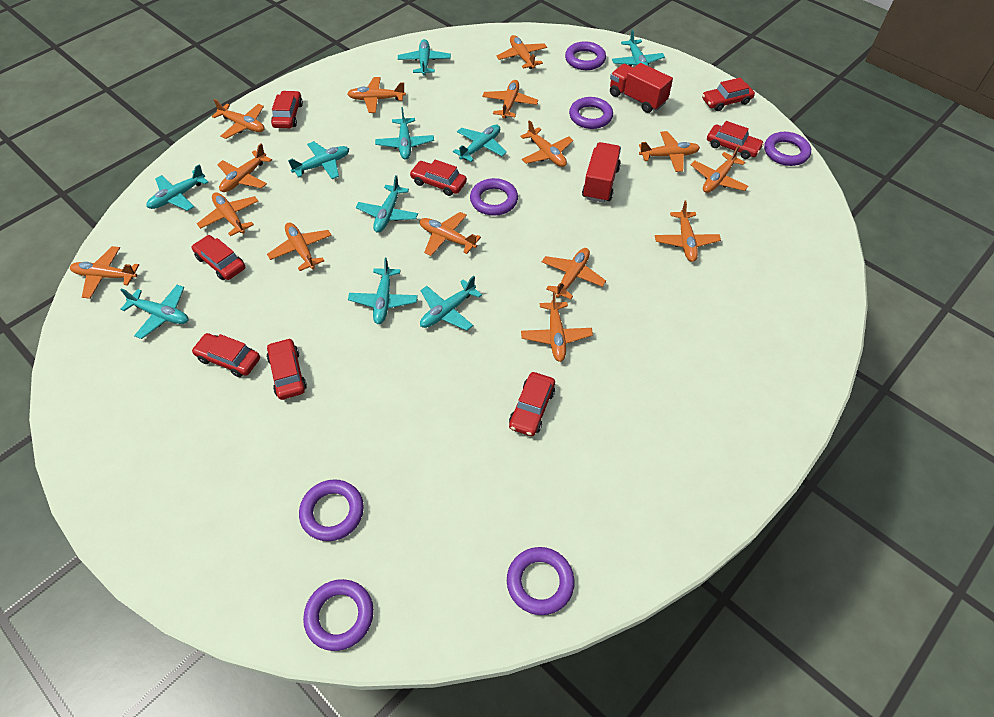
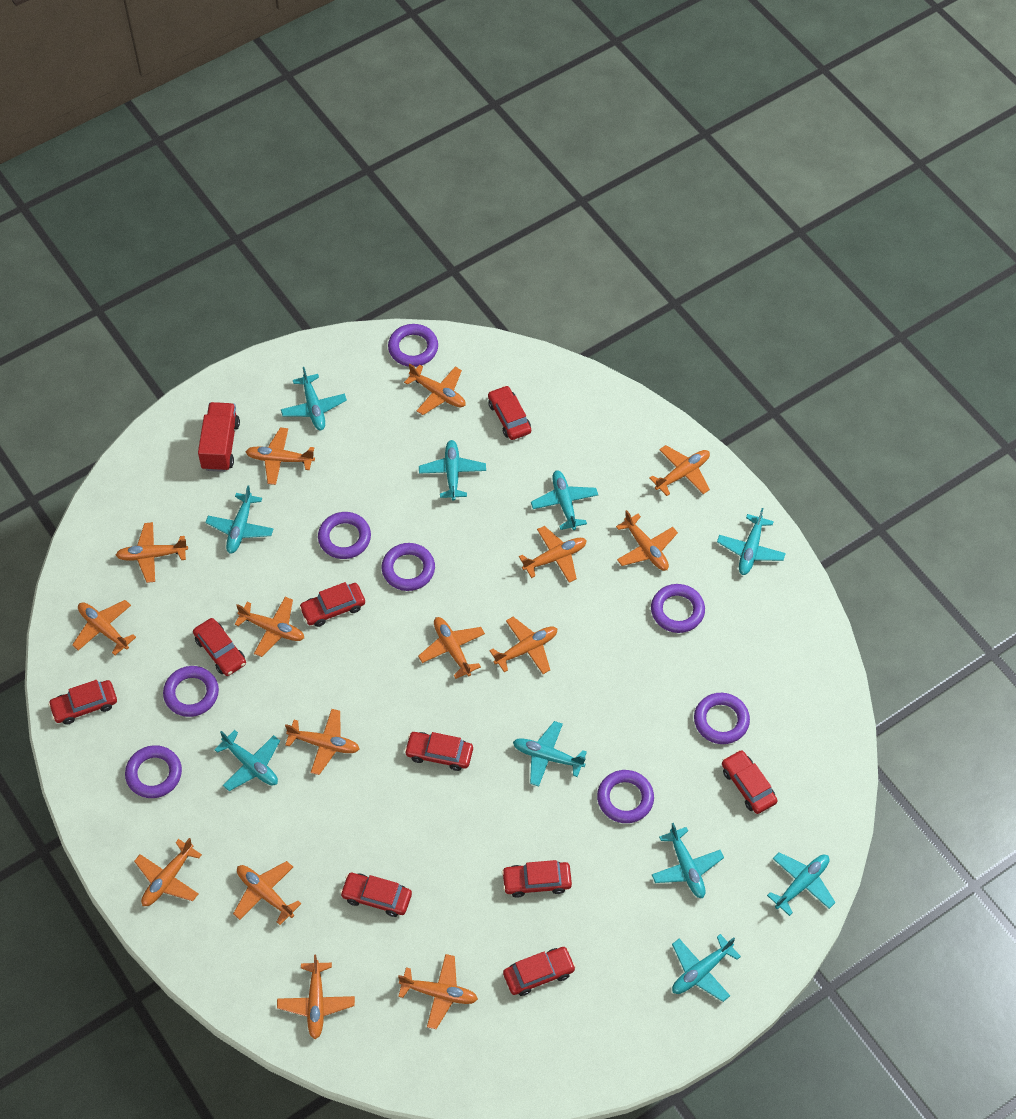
purple ring: [299,479,364,541] [303,579,374,651] [470,178,518,216] [507,547,575,615] [565,41,606,70] [569,97,613,129] [764,132,811,166] = 7 -> [125,745,182,798] [163,666,219,717] [318,512,371,559] [381,543,435,591] [388,324,438,367] [597,770,654,823] [651,584,705,633] [694,693,750,744] = 8
red car: [192,235,245,280] [192,333,260,377] [267,338,307,400] [271,91,303,128] [410,160,467,196] [509,372,555,436] [702,78,755,111] [707,121,764,159] = 8 -> [48,680,117,725] [193,618,246,676] [299,582,365,627] [340,873,412,917] [404,732,473,771] [488,385,531,440] [502,860,572,898] [503,947,576,996] [722,750,778,814] = 9
red truck: [582,142,621,203] [610,63,673,113] = 2 -> [198,402,240,472] = 1

